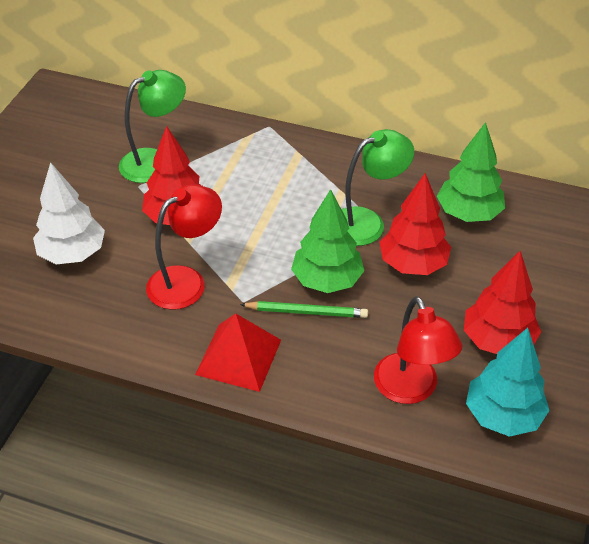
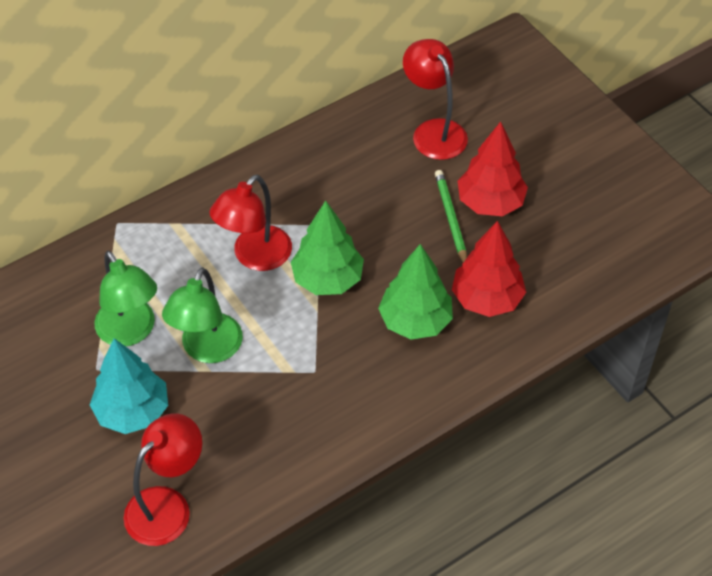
red lamp: [146,184,222,310] [374,296,462,404] = 2 -> [124,413,202,546] [209,175,292,271] [403,39,468,160] = 3
red pyramid: [195,314,281,392] = 1 -> none = 0
red tree: [142,126,202,225] [380,173,451,275] [464,251,541,354] = 3 -> [452,221,526,317] [458,121,528,216] = 2
white tree: [33,162,105,264] = 1 -> none = 0

